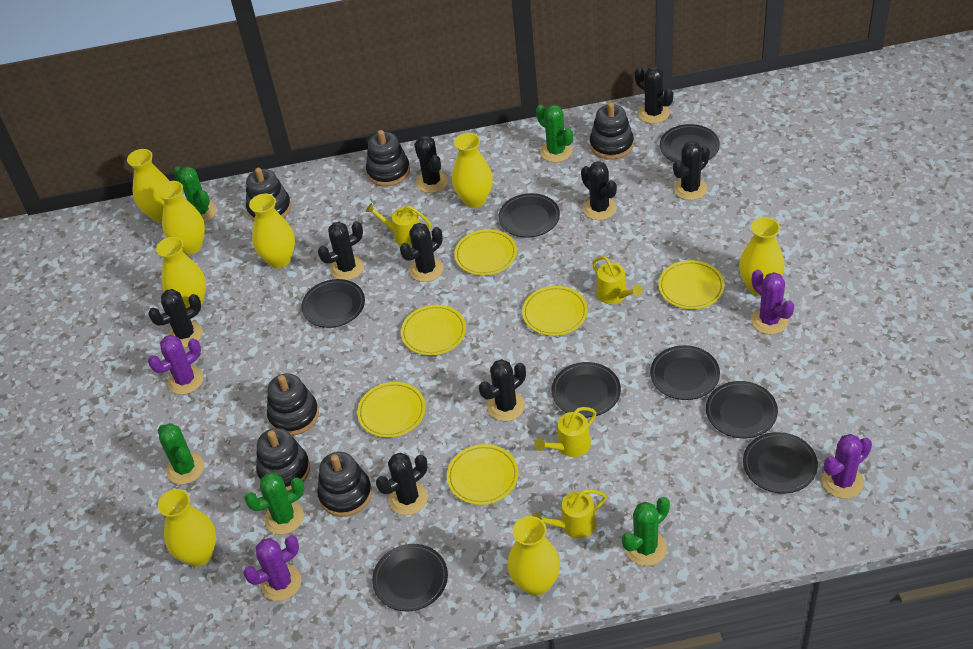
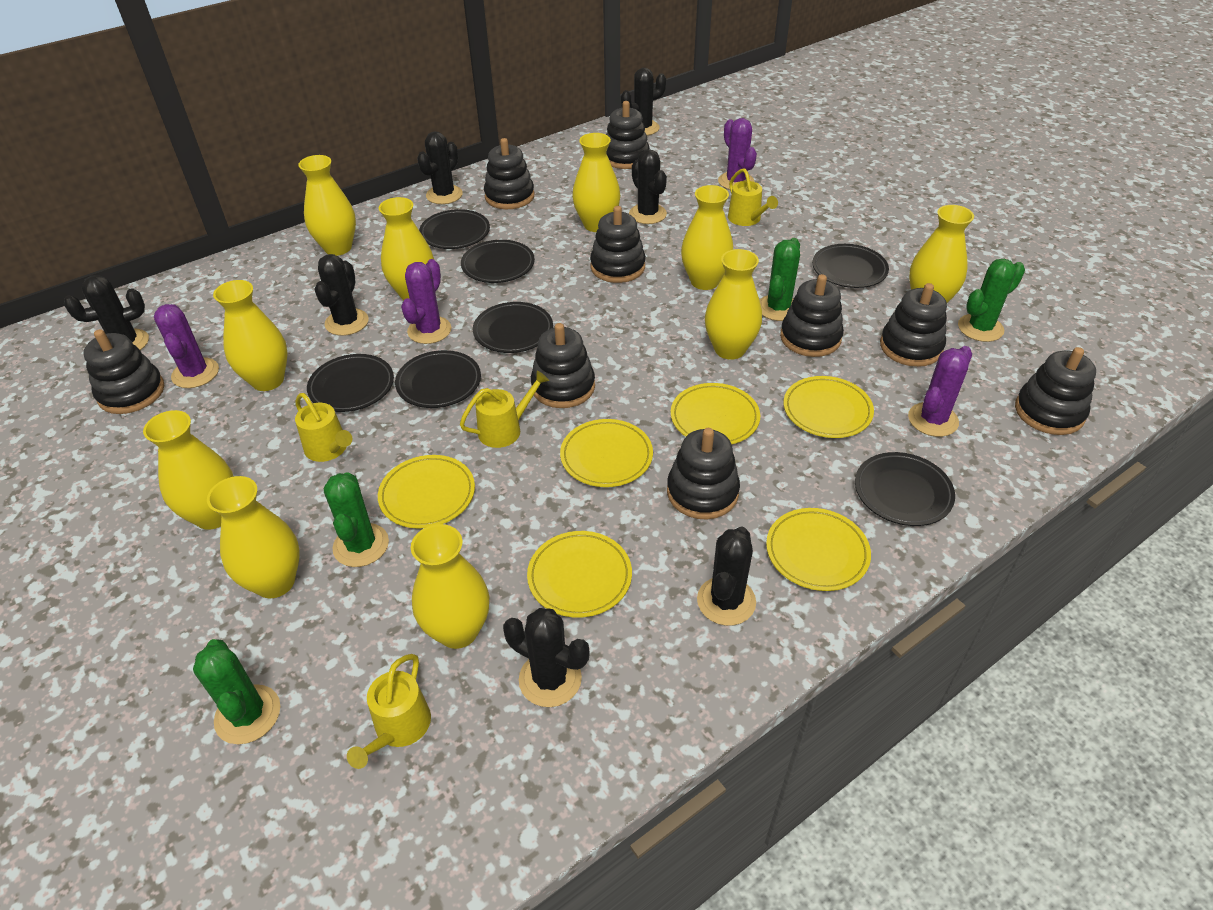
black cactus: [148,289,203,348] [318,221,364,280] [376,453,428,515] [400,223,443,282] [414,135,448,193] [479,359,526,421] [581,161,617,220] [635,66,673,124] [673,141,710,200] = 9 -> [64,275,149,350] [315,254,368,336] [417,132,463,204] [503,608,590,707] [621,68,666,135] [629,149,667,224] [697,527,756,626] = 7
black plate: [301,279,365,328] [372,544,448,611] [499,193,560,238] [552,362,621,417] [650,345,720,400] [660,124,720,162] [706,381,778,438] [743,432,818,494] = 8 -> [307,354,394,412] [395,350,481,408] [419,209,490,249] [461,240,535,283] [473,302,553,353] [812,244,889,288] [855,452,955,526] = 7
black stacking toy: [246,168,291,221] [256,428,310,491] [267,373,319,436] [317,452,372,517] [366,130,410,187] [590,102,634,159] = 6 -> [83,329,164,414] [484,138,534,209] [531,323,595,408] [590,206,646,283] [606,101,650,169] [667,428,740,520] [780,274,844,357] [880,283,947,367] [1015,347,1096,435] = 9
green cactus: [157,423,204,484] [174,166,217,222] [245,473,304,535] [536,105,573,162] [622,497,670,566] = 5 -> [193,639,280,744] [324,472,389,567] [760,238,800,321] [958,259,1025,342] = 4
yellow vase: [127,149,169,222] [156,237,206,309] [157,181,205,255] [158,489,216,567] [249,194,295,268] [452,133,493,208] [508,516,560,596] [739,217,785,296] = 8 -> [143,410,234,530] [207,476,300,598] [213,280,288,391] [299,155,356,256] [379,197,434,300] [411,524,489,649] [572,133,621,232] [681,185,733,290] [705,249,762,360] [909,205,974,303] = 10

